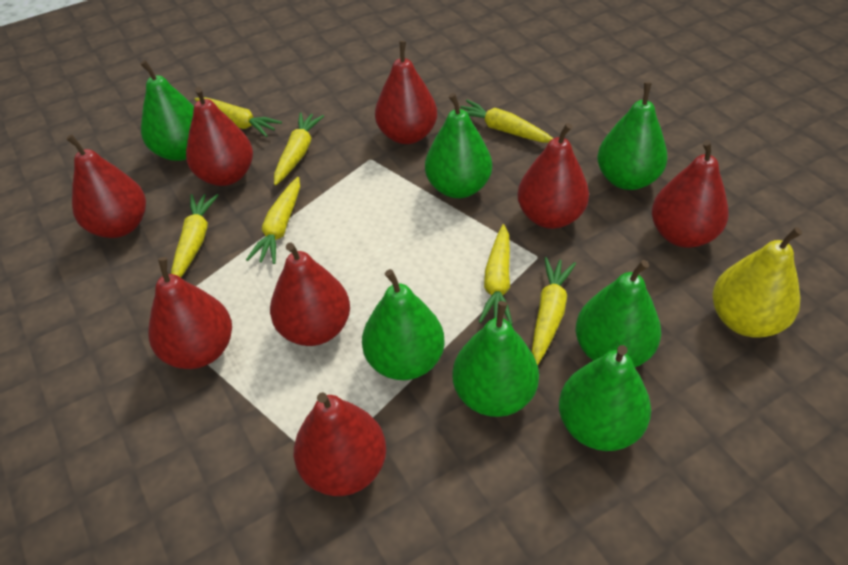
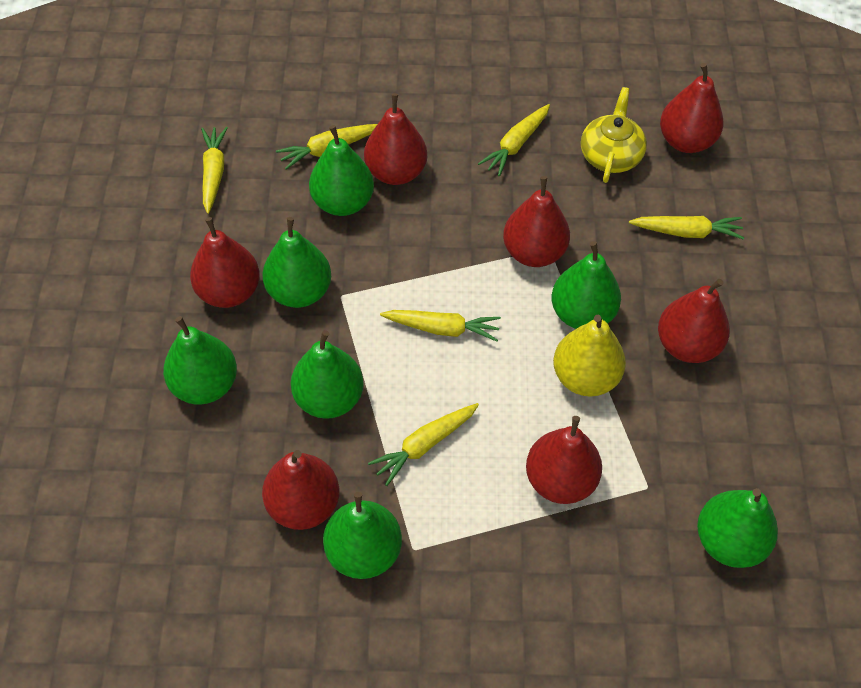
red pear: [66,134,146,238] [148,257,232,369] [186,87,253,186] [270,243,350,346] [294,392,386,496] [375,41,437,144] [517,123,589,229] [652,140,729,248] = 8 -> [190,217,260,308] [262,450,340,530] [364,93,427,185] [503,176,570,267] [526,416,602,504] [658,279,730,363] [660,63,724,153] = 7
yellow carrot: [171,194,219,278] [195,97,282,137] [246,177,300,264] [274,113,324,185] [460,100,553,142] [479,224,513,325] [532,257,576,365] = 7 -> [201,127,228,214] [276,124,377,170] [368,403,479,486] [380,310,501,342] [478,104,550,176] [629,216,744,240] = 6
yellow teapot: none = 0 -> [581,87,647,183] = 1

